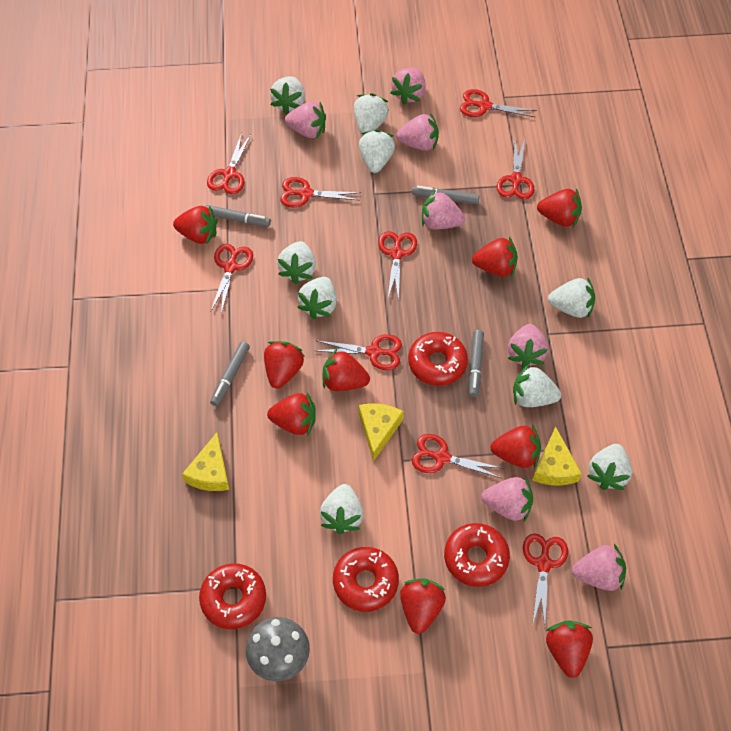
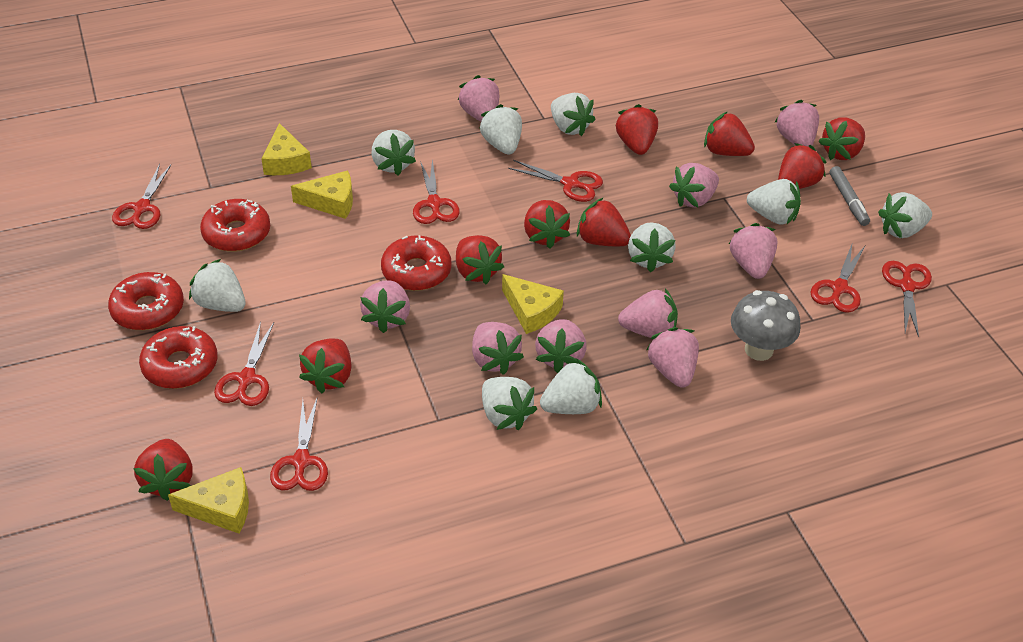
grey marker: [205,205,271,227] [210,342,250,406] [412,186,479,205] [469,330,484,397] = 4 -> [829,166,870,226] = 1
pink strawberry: [285,102,326,139] [390,68,426,105] [396,113,439,151] [422,190,465,230] [482,477,533,522] [508,324,548,368] [572,544,626,591] = 7 -> [360,280,410,333] [458,75,499,122] [472,322,524,375] [535,319,587,373] [618,288,678,338] [646,327,699,388] [669,163,719,208] [729,223,778,279] [774,100,819,147] = 9
red scissors: [207,133,251,194] [211,244,253,314] [280,177,361,208] [316,334,402,370] [378,231,417,301] [412,434,505,478] [460,89,537,117] [497,139,534,200] [523,533,568,626] = 9 -> [112,164,171,229] [214,321,274,406] [270,396,328,491] [413,159,460,224] [508,160,603,202] [811,244,865,313] [882,261,932,337] = 7
yellow cheese: [182,432,230,491] [359,403,404,462] [533,427,582,486] = 3 -> [168,467,249,533] [261,123,312,175] [291,171,353,219] [502,274,564,334] = 4

